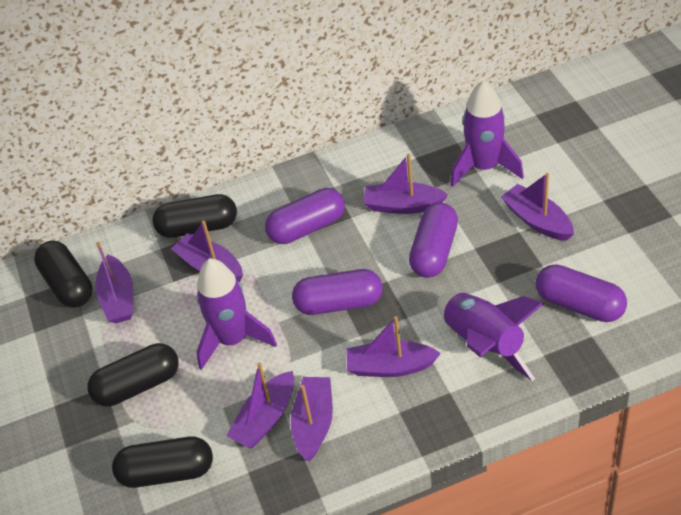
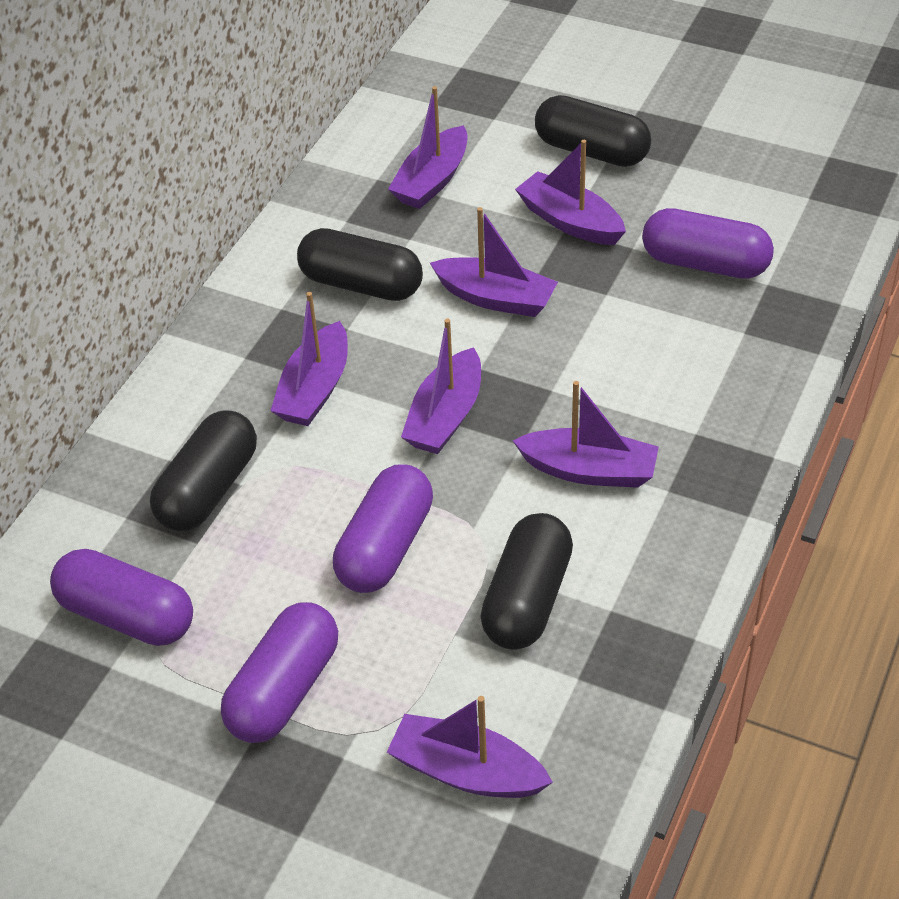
purple rocket: [197,258,277,370] [437,292,545,381] [451,80,524,187] = 3 -> none = 0

